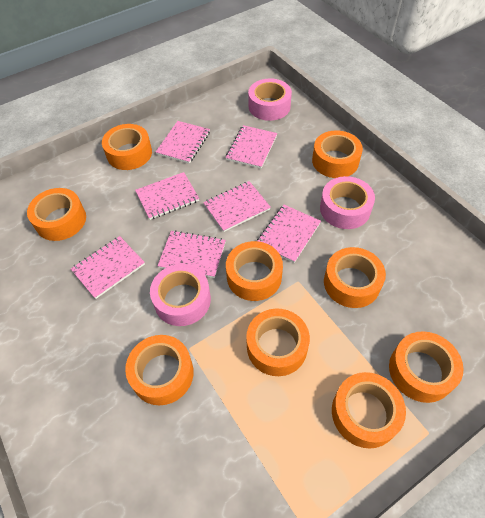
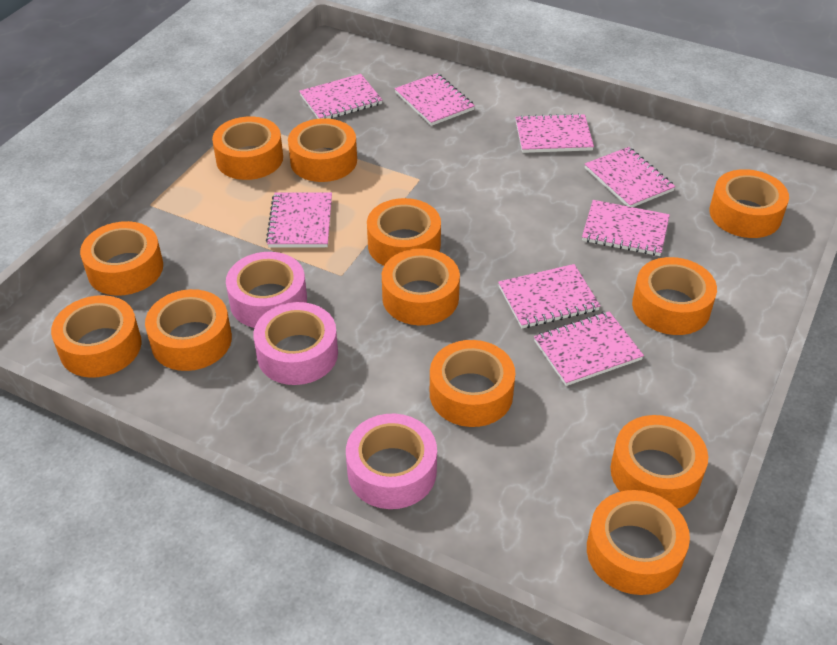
orange tape: [27,188,86,241] [102,124,152,170] [125,335,194,405] [226,241,283,301] [246,309,310,376] [312,130,363,178] [324,247,386,308] [332,372,406,449] [389,331,464,403] = 9 -> [51,295,142,378] [80,221,163,296] [145,289,232,371] [212,117,283,180] [288,118,357,182] [367,198,441,266] [382,248,460,325] [430,340,515,427] [587,490,690,595] [611,415,708,509] [632,257,717,335] [709,169,789,238] = 12
pink notebook: [71,236,145,299] [135,172,199,220] [156,121,210,164] [158,230,226,278] [203,181,271,232] [226,125,277,169] [257,205,321,263] = 7 -> [266,192,332,248] [299,74,382,119] [395,73,475,126] [498,264,600,328] [516,113,594,153] [534,311,644,386] [582,200,670,256] [585,147,675,207] = 8

